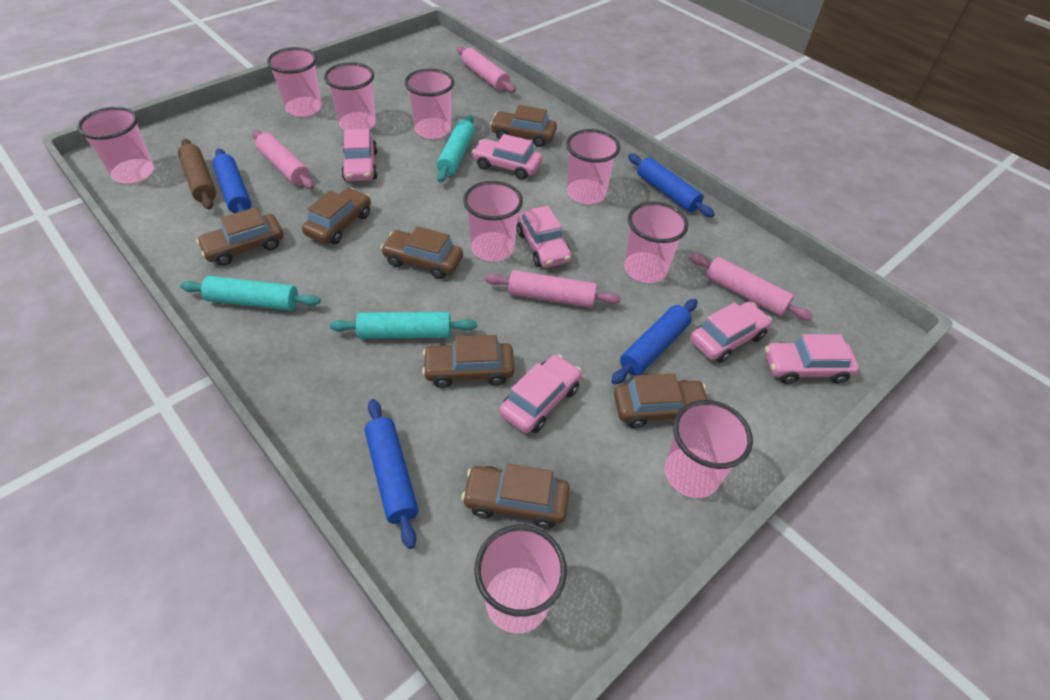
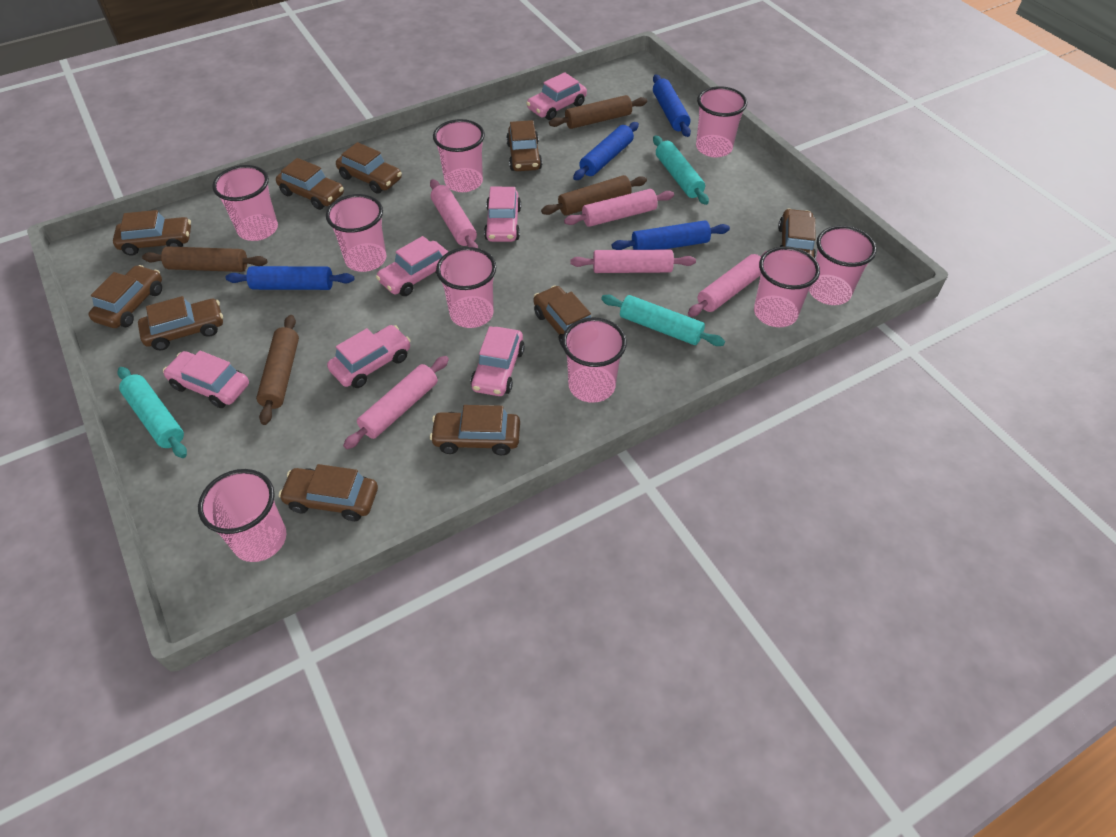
brown car: [196,207,284,266] [302,188,371,245] [381,226,463,279] [422,335,515,388] [462,464,570,529] [490,105,557,147] [614,374,708,428] = 7 -> [88,265,162,328] [113,210,191,256] [138,296,223,351] [276,158,344,210] [279,464,378,521] [336,142,402,194] [430,405,520,455] [506,120,542,171] [533,286,591,347] [778,209,816,258] = 10
brown rolling pin: [178,139,216,210] = 1 -> [142,246,267,272] [256,315,299,425] [541,175,647,216] [549,95,647,129] = 4
pink rolling pin: [252,130,314,189] [457,46,516,93] [485,270,621,308] [689,254,814,321] = 4 -> [343,356,449,449] [430,179,478,248] [564,189,674,227] [570,249,696,273] [688,251,767,317] = 5

